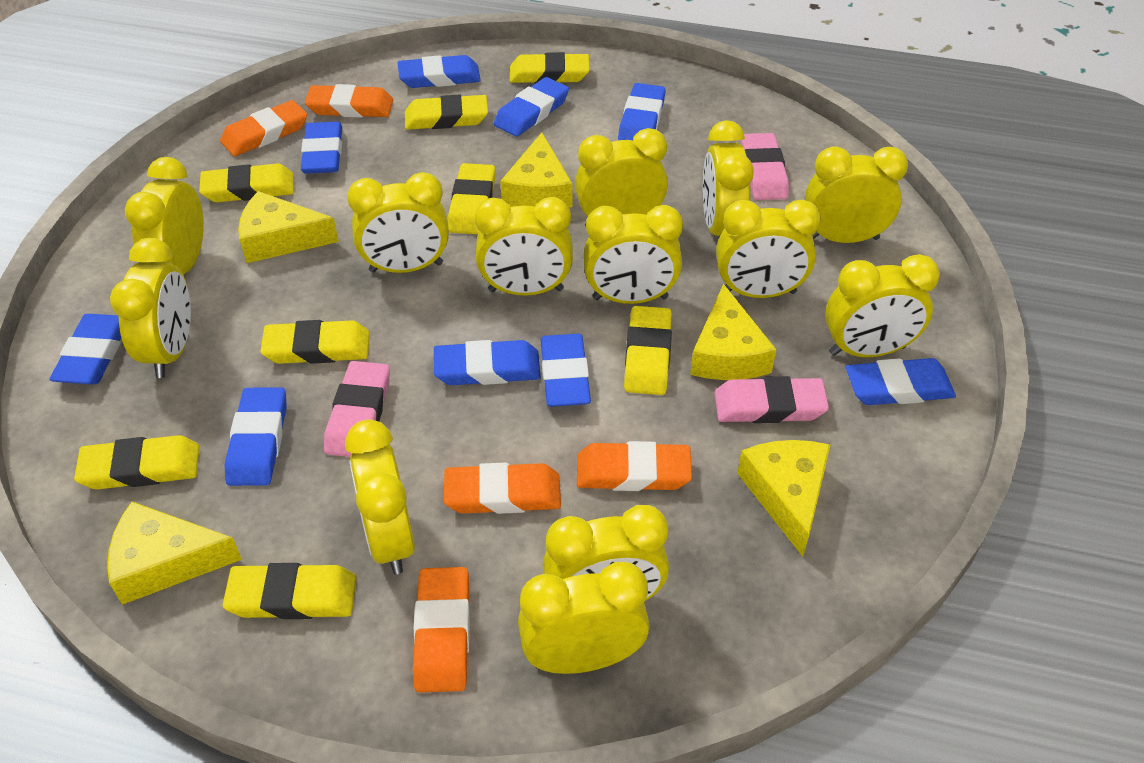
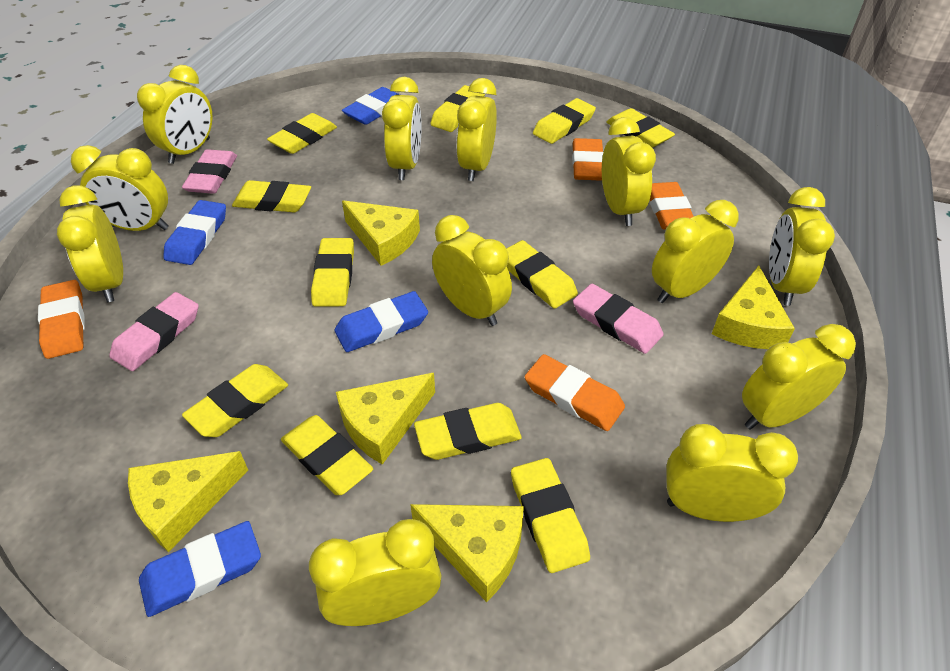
blue eraser: [49,314,121,384] [224,387,287,486] [301,122,342,174] [398,55,481,88] [434,340,541,385] [494,77,569,137] [541,334,591,407] [618,83,666,141] [846,358,956,405] = 9 -> [139,521,261,617] [163,200,226,265] [334,291,428,352] [342,87,400,125] = 4
orange eraser: [220,100,307,156] [305,84,393,118] [413,567,470,692] [444,462,561,514] [577,441,692,491] = 5 -> [38,280,85,359] [525,354,625,431] [572,138,603,181] [650,182,694,230] = 4
yellow clock: [110,238,191,378] [125,157,204,274] [345,419,415,574] [347,172,449,273] [475,197,573,296] [518,562,650,674] [543,505,669,601] [575,128,668,226] [584,205,683,304] [703,120,754,236] [716,200,821,298] [805,147,908,243] [825,254,940,357] = 13 -> [57,185,123,302] [71,145,169,231] [137,65,213,164] [309,519,441,626] [382,77,421,180] [432,215,512,326] [456,78,497,181] [602,117,656,226] [652,200,739,303] [666,424,798,522] [742,324,856,430] [769,187,835,306] = 12
yellow eraser: [74,435,200,490] [199,163,294,202] [223,563,357,619] [260,320,370,364] [405,94,488,130] [448,163,495,234] [510,52,590,84] [624,306,672,395] = 8 -> [182,364,288,437] [232,180,311,213] [267,113,337,154] [281,415,373,495] [311,238,354,307] [414,403,522,460] [430,85,485,132] [506,240,578,309] [511,458,590,573] [533,98,596,144] [606,108,675,148] = 11

